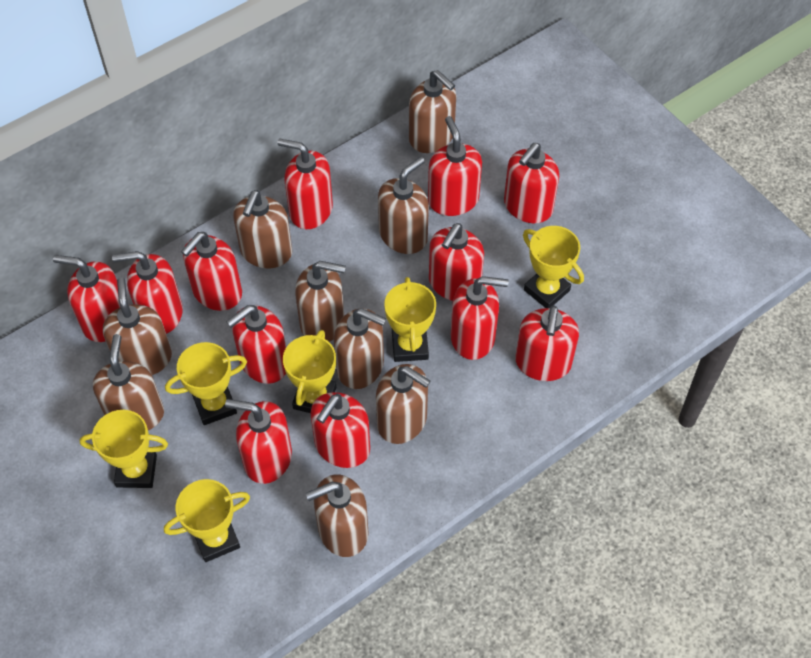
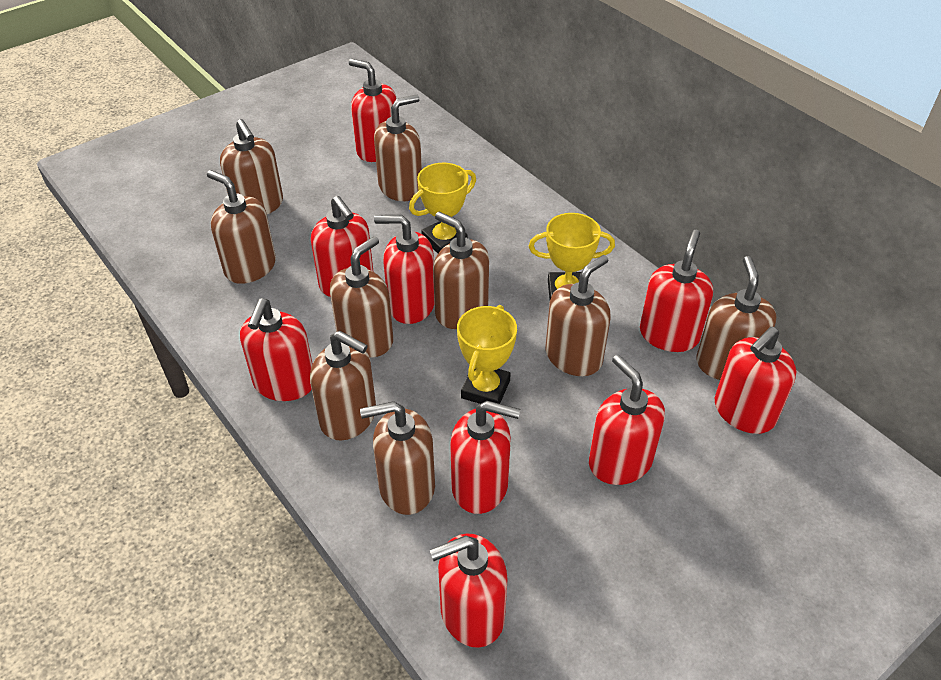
red soap dispenser: [53,255,120,342] [112,251,183,334] [181,232,242,311] [225,399,292,484] [226,305,286,384] [277,138,333,229] [311,392,370,468] [428,116,482,216] [429,223,484,301] [451,276,509,360] [504,143,559,223] [515,306,579,381] = 12 -> [240,299,313,401] [311,196,373,297] [349,59,397,162] [374,215,435,324] [430,533,508,648] [450,401,520,514] [589,355,665,485] [640,230,713,352] [715,327,796,434] = 9
yellow trophy: [79,410,168,488] [164,479,250,562] [165,342,247,425] [283,330,336,413] [384,277,436,362] [523,226,584,308] = 6 -> [409,163,476,253] [457,305,517,404] [529,213,615,299] = 3

